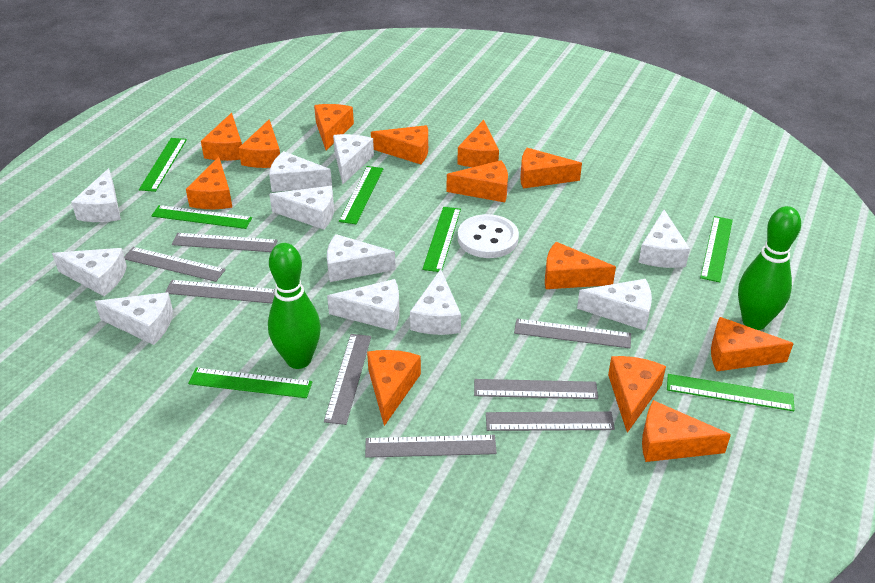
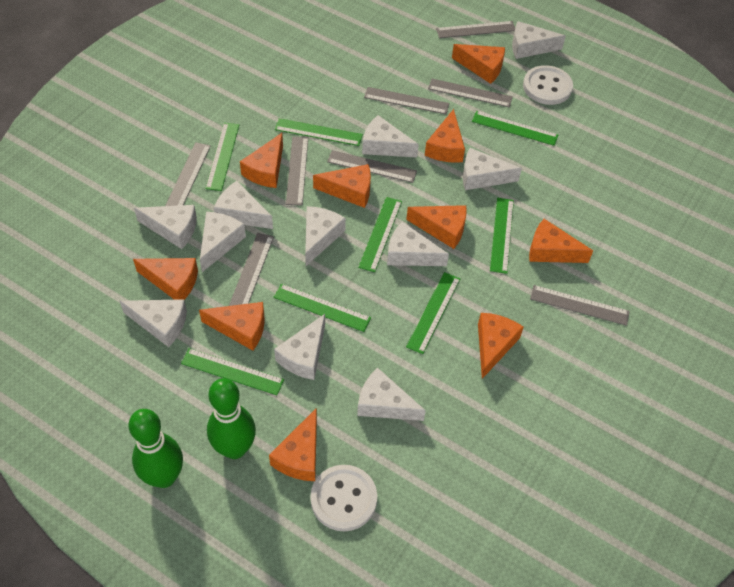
green ruler: [139,138,187,192] [151,205,252,229] [188,367,312,398] [339,166,383,224] [422,207,461,272] [667,374,795,411] [700,216,733,283] = 7 -> [181,348,284,395] [205,123,239,191] [274,284,371,332] [275,118,363,146] [358,197,402,272] [406,272,460,354] [472,111,558,146] [490,198,514,274] = 8
orange cheese: [186,157,232,209] [201,113,242,161] [239,119,280,168] [314,104,354,151] [367,350,421,426] [371,125,428,164] [447,160,508,202] [457,120,499,167] [520,148,582,189] [545,242,616,289] [608,356,666,433] [642,400,731,462] [711,317,794,371] = 13 -> [133,258,198,300] [199,302,265,351] [240,133,283,188] [269,408,317,481] [313,164,371,208] [406,205,467,249] [425,109,465,163] [452,44,505,84] [478,313,524,379] [529,219,593,263] = 10
white button: [458,214,519,258] = 1 -> [310,465,377,531] [523,65,573,105] = 2

